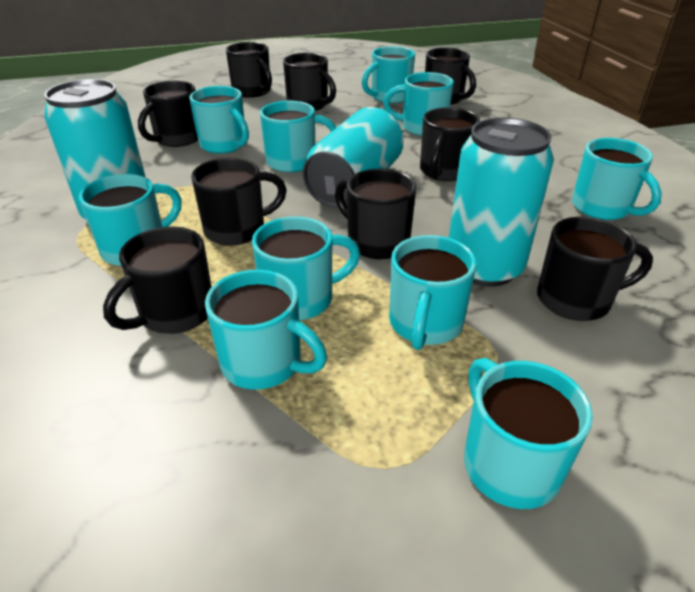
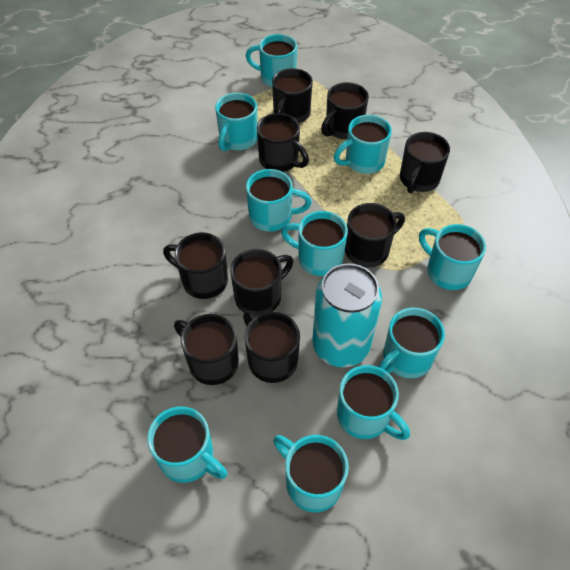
turquoise can: [44,79,145,219] [303,107,404,208] [449,118,554,287] = 3 -> [312,263,382,367] = 1

